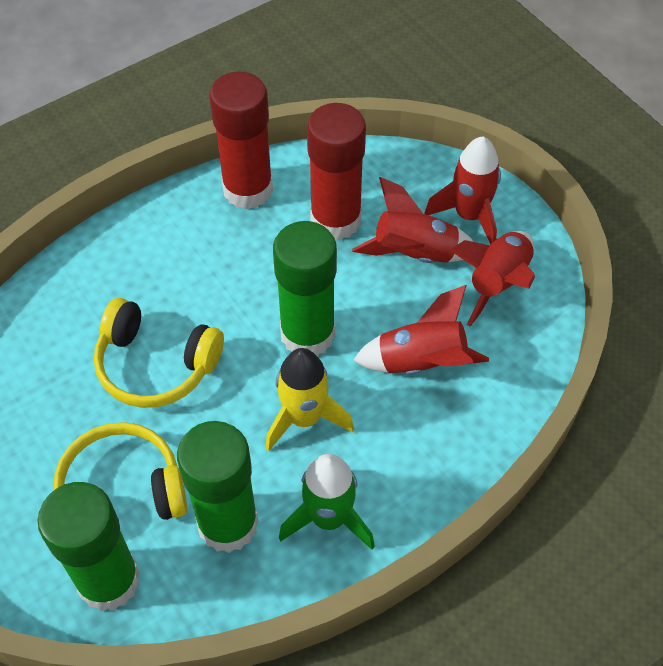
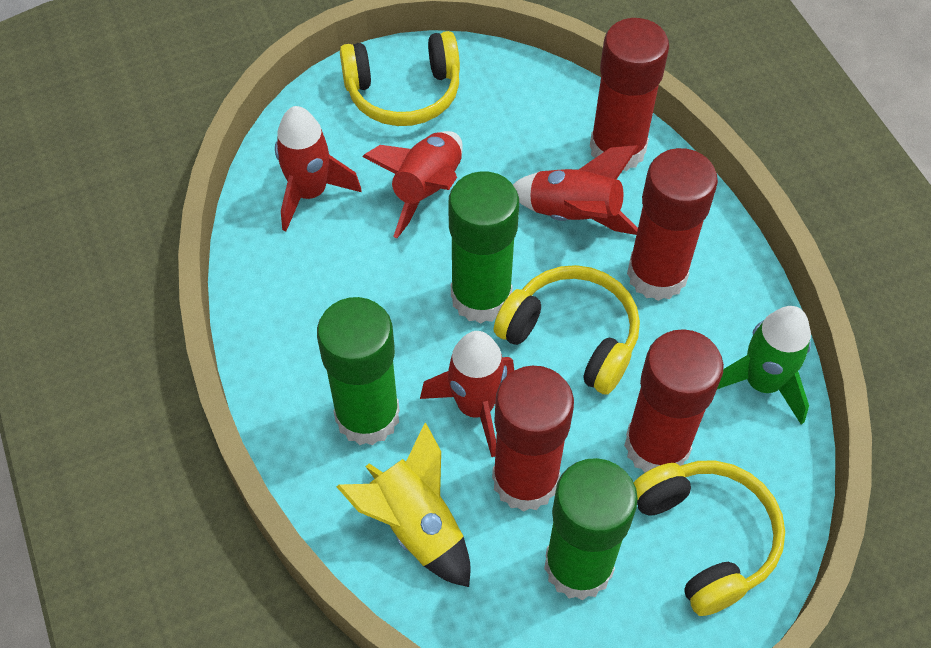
red glue stick: [209,72,273,209] [307,103,366,240] = 2 -> [492,366,574,512] [590,18,669,171] [624,329,724,473] [627,148,718,301] = 4
yellow headphones: [52,422,187,520] [94,298,224,408] = 2 -> [340,31,460,126] [494,265,640,395] [633,461,785,616] = 3

